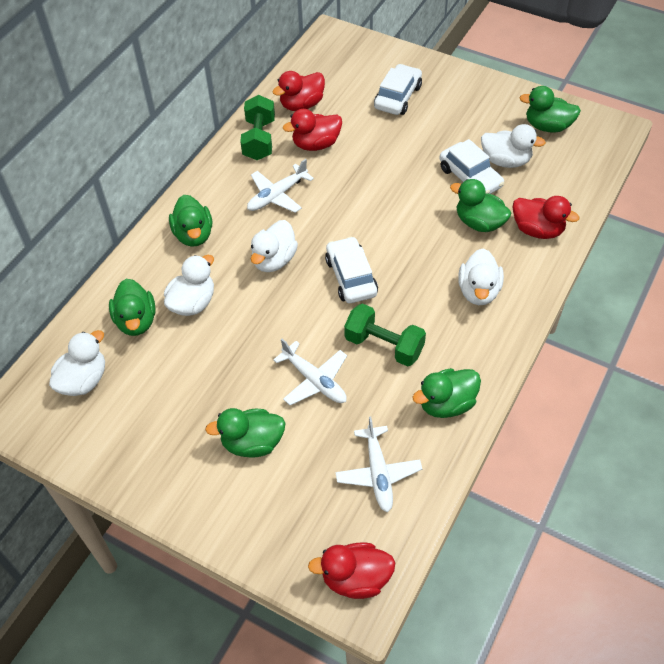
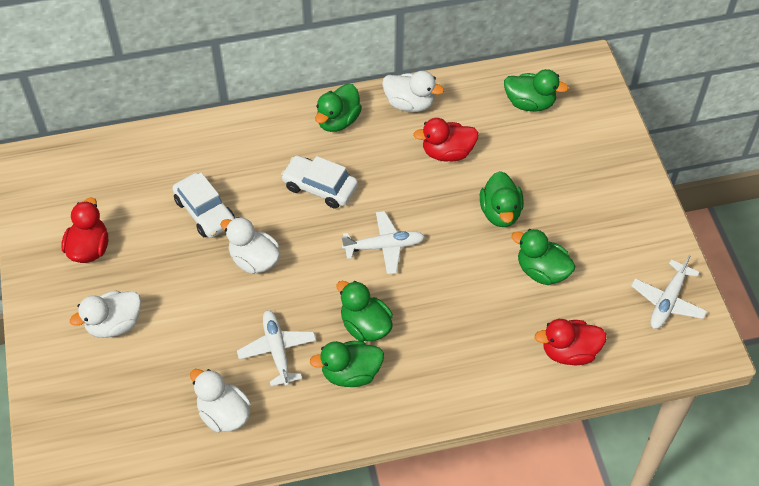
green dumbbell: [240,95,275,160] [344,303,426,367] = 2 -> none = 0
red duck: [273,71,325,111] [283,109,342,151] [308,542,395,599] [513,196,579,239] = 4 -> [62,197,108,263] [413,118,479,161] [534,319,607,365] = 3
white car: [325,236,378,303] [374,64,422,115] [439,139,504,194] = 3 -> [172,173,235,238] [281,155,358,209] = 2
white duck: [49,330,105,396] [164,255,214,316] [251,220,298,272] [458,248,504,305] [481,124,546,168] = 5 -> [70,291,141,338] [190,369,251,433] [220,217,280,274] [382,71,444,112] = 4

